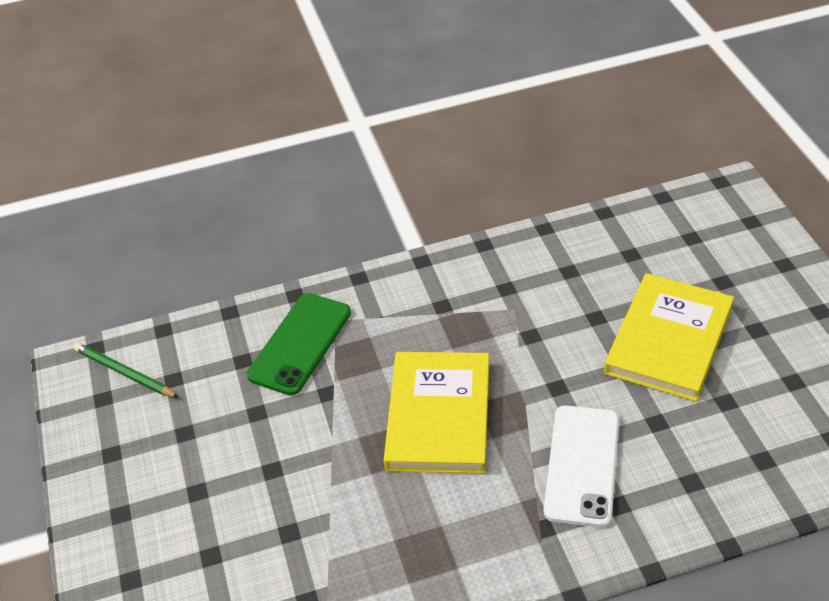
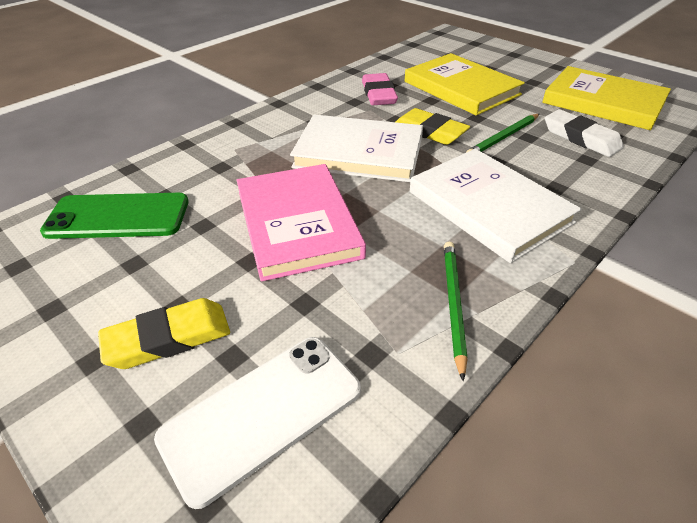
green pencil: [74,343,179,398] = 1 -> [444,241,467,381] [466,114,539,153] = 2
pink book: none = 0 -> [236,164,366,282] = 1
pink eraser: none = 0 -> [362,73,398,105] = 1
white book: none = 0 -> [290,114,423,182] [410,149,581,263] = 2
white eraser: none = 0 -> [545,109,624,157] = 1
yellow eraser: none = 0 -> [98,298,230,369] [396,108,470,145] = 2

